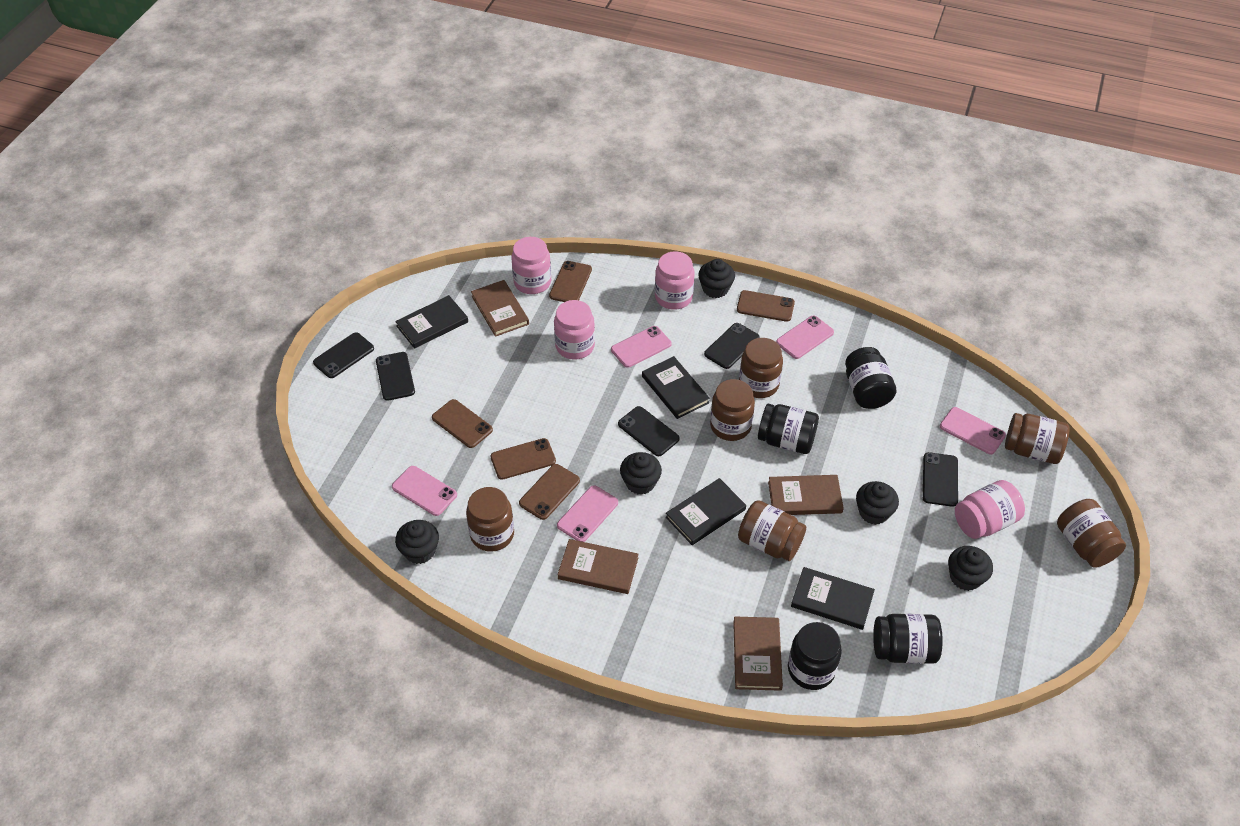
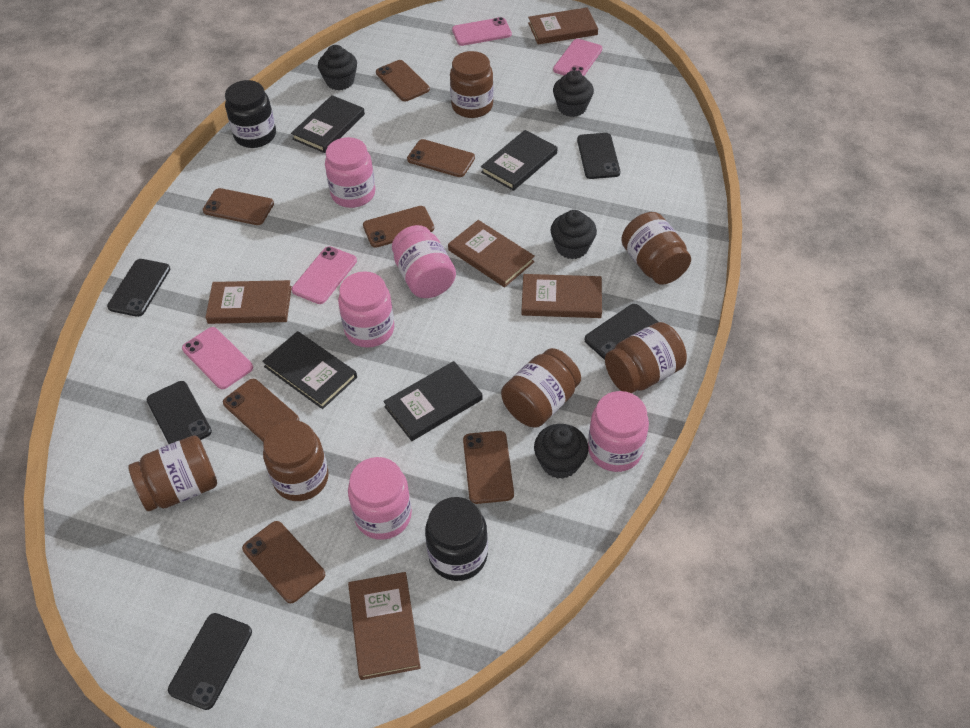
black cupcake: [395,520,439,564] [620,452,662,495] [698,259,735,298] [856,481,899,525] [948,546,993,591] = 5 -> [318,45,357,90] [534,424,588,479] [550,210,597,259] [553,70,594,117] = 4
black jar: [758,404,819,454] [788,622,842,690] [845,347,896,409] [873,614,943,664] = 4 -> [225,80,276,148] [425,497,488,581] = 2
brown book: [471,280,529,337] [558,539,638,594] [733,617,783,691] [768,475,844,515] = 4 -> [205,280,292,324] [348,572,421,680] [448,220,535,287] [521,274,602,318] [528,8,598,45] = 5
brown phone: [432,399,493,448] [491,438,556,480] [519,464,580,520] [549,261,592,302] [737,290,795,322] = 5 -> [203,188,274,225] [223,379,299,442] [242,521,325,603] [363,206,434,248] [376,60,430,101] [407,139,475,177] [463,431,514,504] = 7
pink jar: [511,237,551,294] [554,300,595,360] [655,251,695,310] [955,480,1025,539] = 4 -> [325,137,375,208] [338,271,394,348] [348,457,412,540] [392,225,456,298] [588,391,649,472] = 5
pink phone: [392,466,457,516] [557,485,618,542] [611,326,671,368] [776,316,834,359] [940,407,1006,455] = 5 -> [182,327,253,389] [292,246,357,304] [452,17,512,46] [553,39,602,76] = 4

